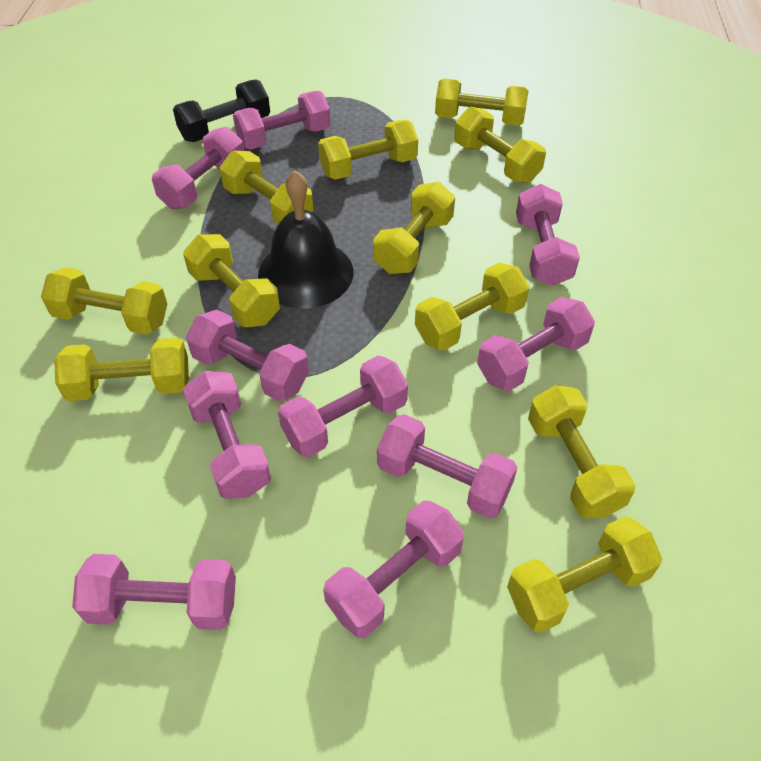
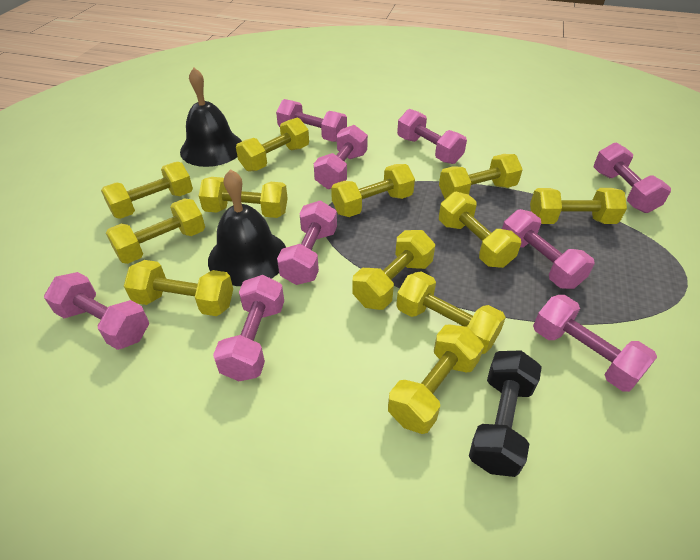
black bell: [258,171,353,309] = 1 -> [180,67,242,167] [208,169,286,286] = 2
pink dumbbell: [72,554,236,630] [152,127,244,209] [183,371,271,499] [186,310,309,401] [233,91,331,150] [278,356,408,457] [323,501,464,638] [377,414,518,518] [477,297,595,391] [516,184,580,286] = 10 -> [44,272,149,350] [213,275,284,381] [276,99,347,142] [277,201,337,285] [314,125,368,189] [397,109,467,164] [502,209,595,289] [533,295,657,392] [594,142,671,213] = 9
yellow dumbbell: [41,267,167,335] [54,338,189,401] [183,234,280,327] [220,151,313,224] [318,120,418,180] [373,182,455,274] [415,263,530,351] [435,78,528,126] [454,107,546,183] [507,516,662,633] [528,385,635,518] = 11 -> [101,162,193,219] [106,199,205,264] [124,260,233,316] [199,177,288,218] [236,118,309,172] [331,164,415,217] [352,230,435,310] [388,325,484,434] [396,271,506,354] [439,154,523,199] [439,192,521,268] [530,188,627,224] = 12

